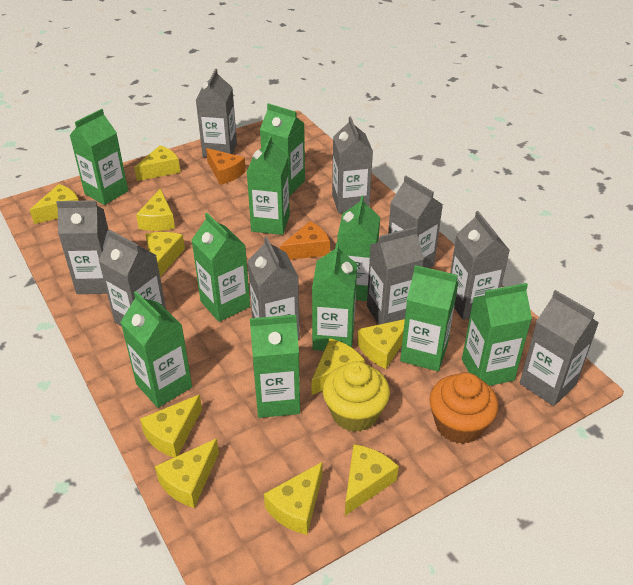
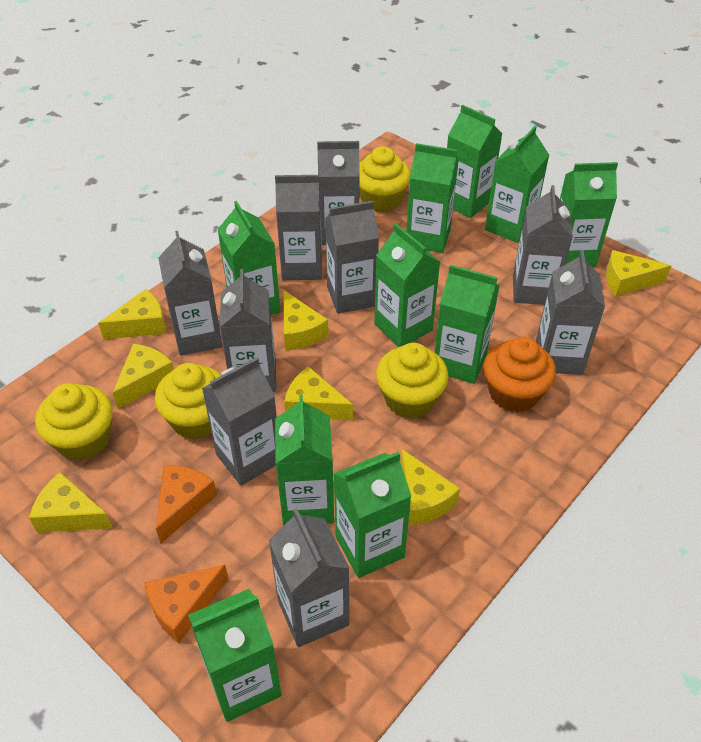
yellow cheese: [30,184,79,224] [134,145,181,181] [136,188,175,231] [140,394,202,457] [145,232,185,277] [155,438,219,508] [264,462,323,535] [311,338,365,395] [345,444,399,516] [357,319,405,369] = 10 -> [29,472,113,533] [98,289,166,339] [113,344,174,409] [284,291,329,351] [284,366,353,420] [400,449,460,525] [606,250,672,296] = 7
yellow cupcake: [323,361,390,432] = 1 -> [35,383,113,461] [155,363,222,440] [359,146,411,212] [376,343,449,419] = 4

